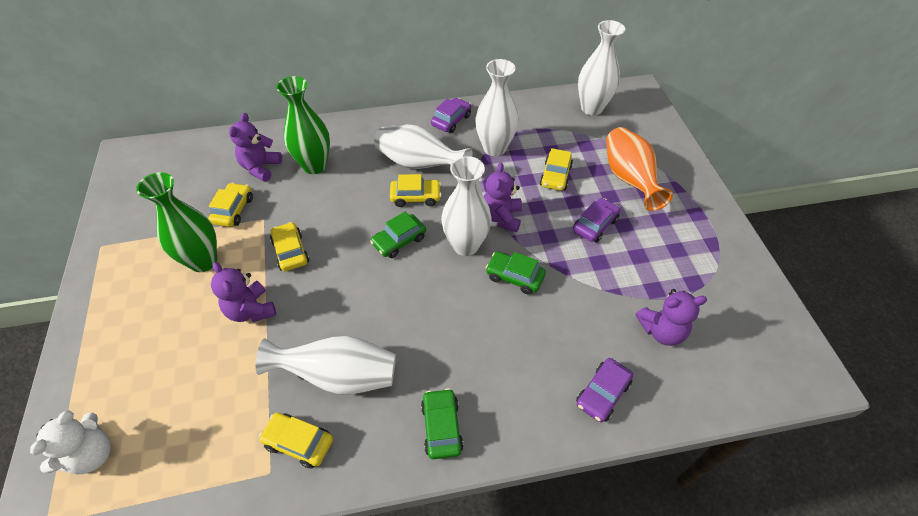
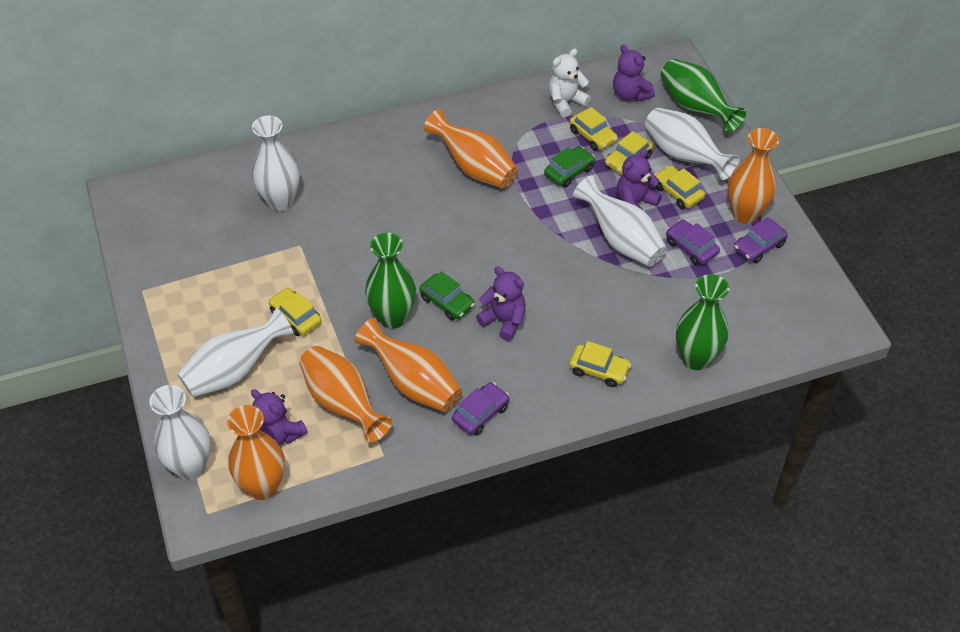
green car: [370,212,426,258] [421,388,464,459] [486,252,546,294] = 3 -> [419,271,475,320] [544,146,595,187] = 2
green vase: [136,172,217,272] [276,76,330,174] = 2 -> [365,233,416,329] [661,59,746,132] [676,274,729,370] = 3
orange vase: [606,127,673,211] = 1 -> [227,405,285,500] [299,346,392,443] [355,318,462,412] [424,109,518,188] [727,128,779,224] = 5

